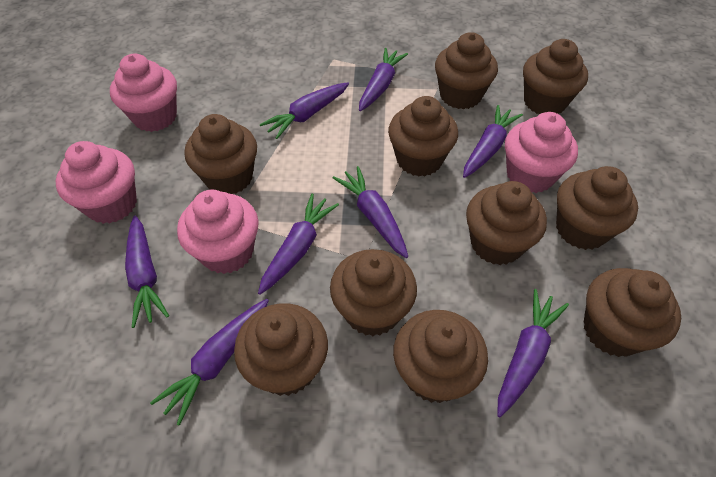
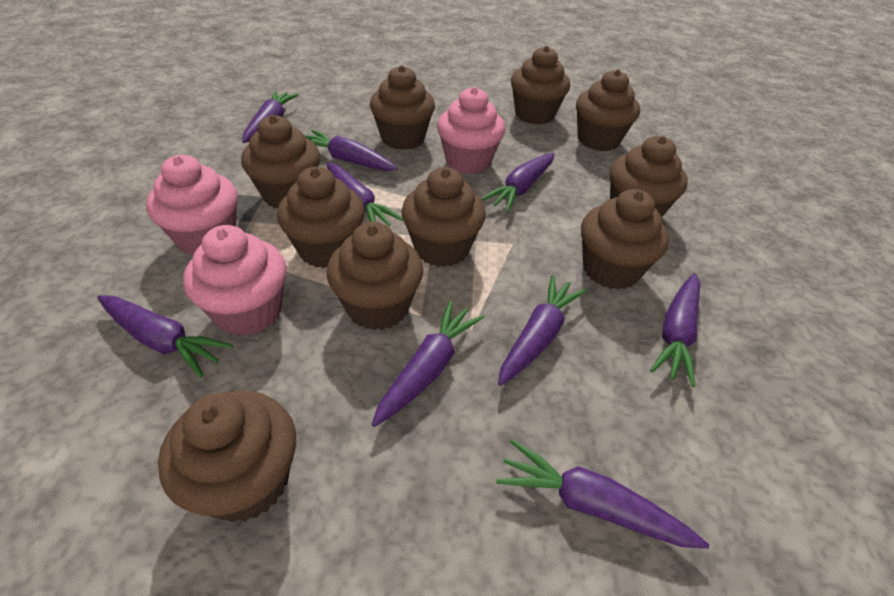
pink cupcake: [56,141,137,224] [110,53,177,132] [177,190,259,274] [505,112,578,193] = 4 -> [146,155,238,256] [183,225,287,336] [437,87,505,174] = 3
purple carrot: [125,216,169,328] [150,299,269,426] [258,194,339,295] [259,82,349,139] [333,166,408,258] [359,48,408,111] [463,105,523,178] [497,289,569,417] = 8 -> [97,295,233,377] [242,91,299,143] [304,130,398,171] [326,162,403,226] [372,300,485,427] [481,153,555,212] [496,439,709,549] [498,275,587,386] [650,273,700,387] = 9

